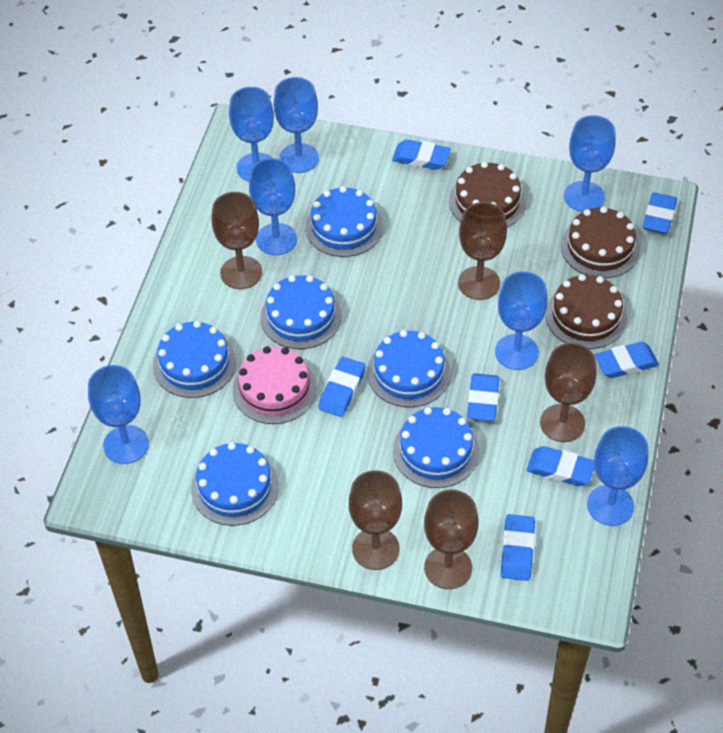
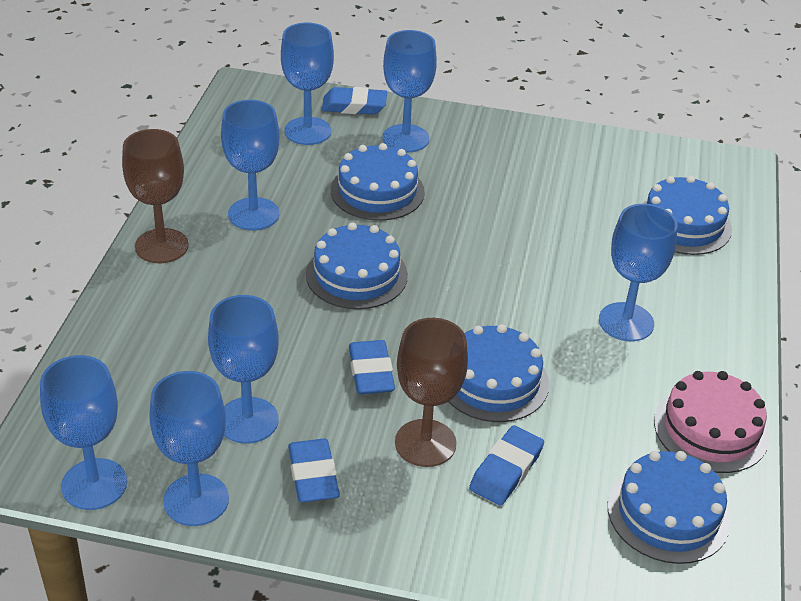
blue cake: [153,321,236,398] [191,442,279,526] [260,275,342,349] [305,186,383,257] [367,330,451,407] [393,407,479,488] = 6 -> [306,222,408,309] [331,143,425,221] [449,324,549,422] [608,451,731,564] [642,176,732,255] = 5
blue eraser: [318,357,365,417] [392,139,451,170] [467,373,499,421] [501,514,535,581] [527,446,595,486] [595,342,659,378] [643,192,677,234] = 7 -> [288,438,340,502] [322,87,387,114] [349,340,395,394] [469,425,544,506] = 4
brown cake: [449,162,526,227] [546,274,627,349] [561,206,640,278] = 3 -> none = 0
brown goblet: [212,192,262,289] [349,470,402,570] [424,490,478,589] [458,202,507,300] [540,343,597,442] = 5 -> [122,129,189,263] [395,318,468,467] = 2

